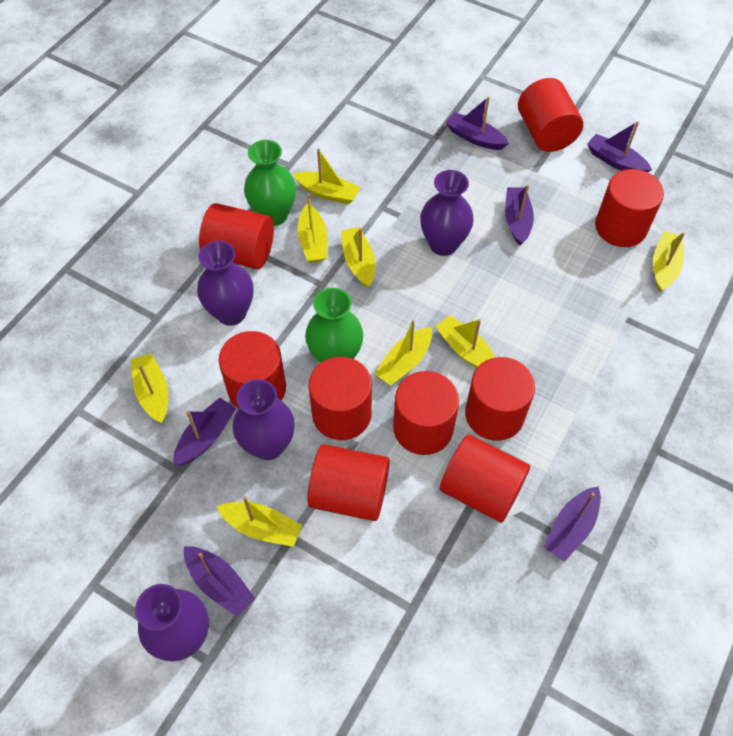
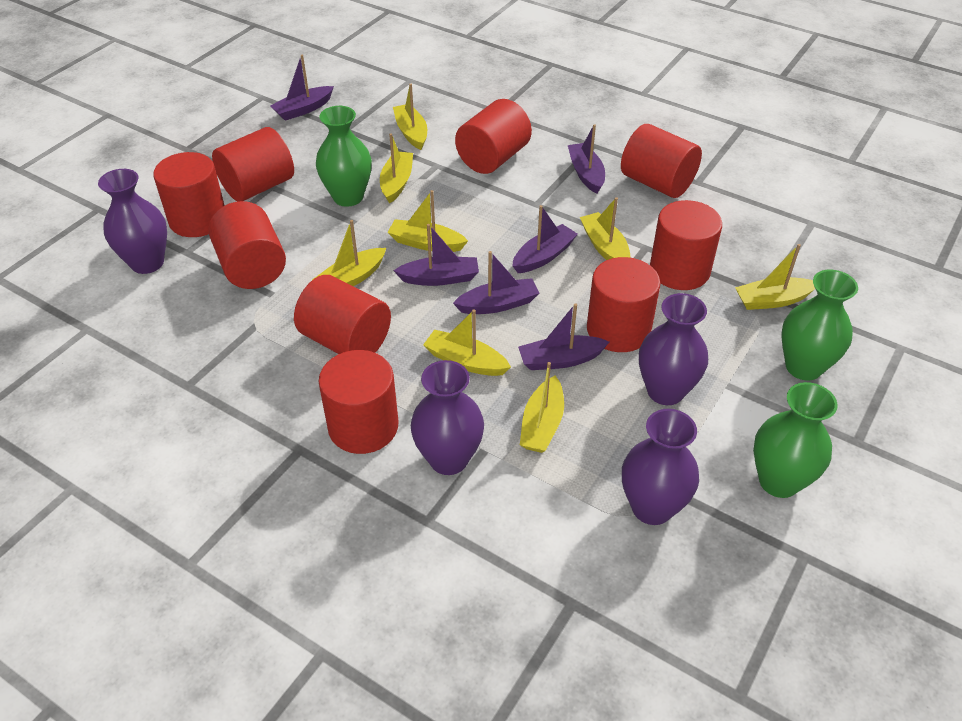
green vase: [244,140,296,226] [305,288,363,363] = 2 -> [316,106,372,207] [753,382,838,498] [782,270,858,380] = 3

